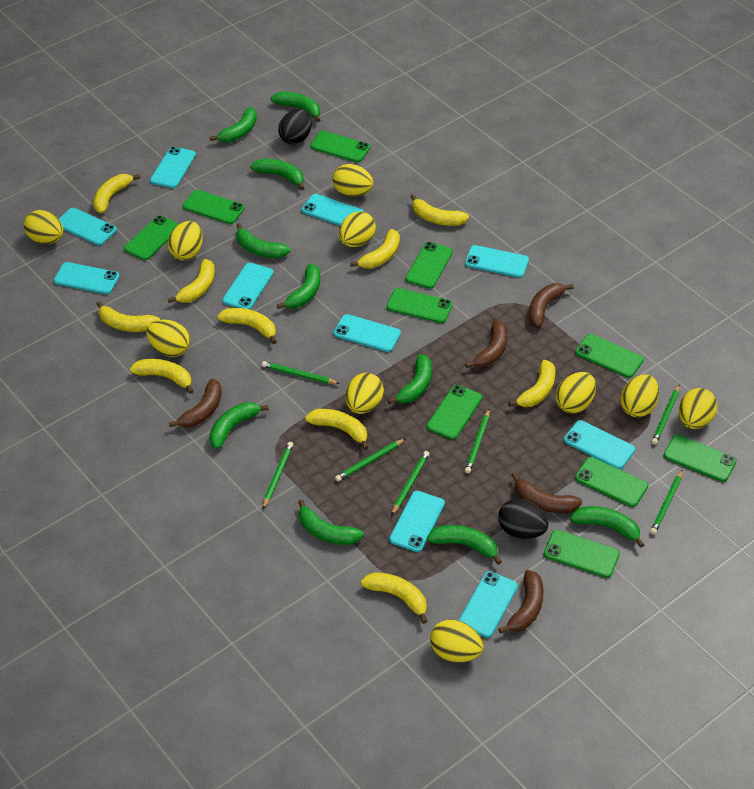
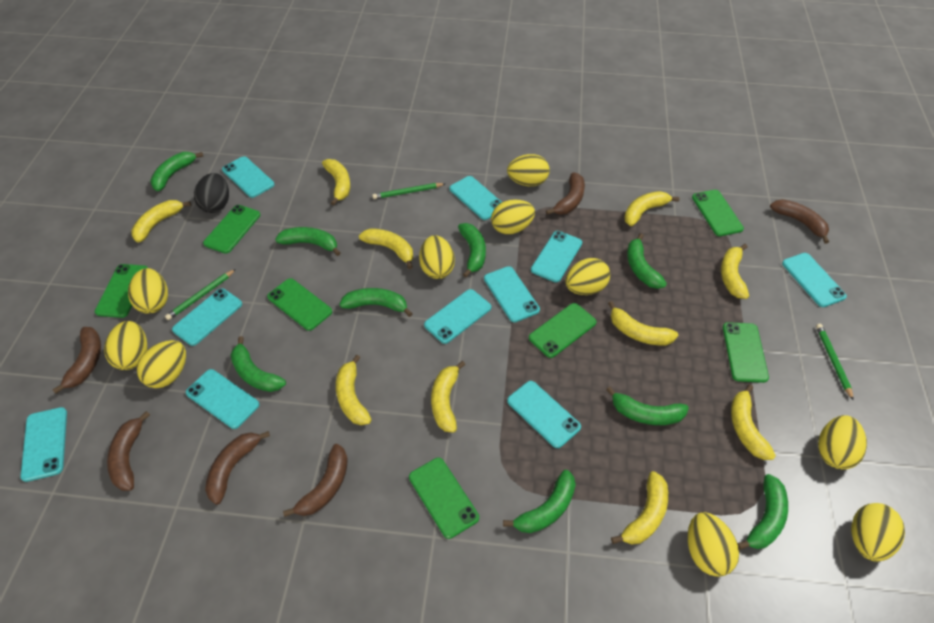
black egg: [278,109,312,144] [498,499,548,539] = 2 -> [194,173,229,213] = 1
brown banana: [169,379,222,428] [465,320,508,368] [498,570,544,634] [511,472,582,513] [529,283,574,327] = 5 -> [52,327,101,394] [107,411,150,491] [205,431,270,505] [283,444,348,517] [546,173,585,215] [770,199,829,244] = 6
green banana: [210,107,257,142] [210,402,269,449] [236,223,291,258] [251,159,304,190] [271,91,320,122] [277,264,320,309] [298,499,364,545] [388,354,432,404] [427,525,502,565] [570,506,644,548] = 10 -> [150,152,203,191] [230,336,286,392] [275,227,340,256] [339,288,413,317] [458,223,486,278] [503,470,576,533] [606,386,689,425] [627,233,667,289] [737,474,788,550] = 9
green pencil: [262,361,340,384] [263,442,293,509] [335,439,405,481] [391,451,430,516] [465,409,490,473] [650,469,683,535] [651,384,680,445] = 7 -> [165,269,236,320] [372,183,445,199] [816,324,854,401] = 3
green phone: [124,215,179,260] [183,190,245,224] [310,131,370,162] [387,288,453,323] [405,242,453,289] [427,385,482,440] [544,530,620,578] [575,334,644,378] [575,457,648,507] [664,435,737,482] = 10 -> [95,264,148,318] [203,205,260,254] [267,278,332,331] [409,458,479,539] [529,303,597,358] [692,190,744,236] [723,322,769,383] = 7

